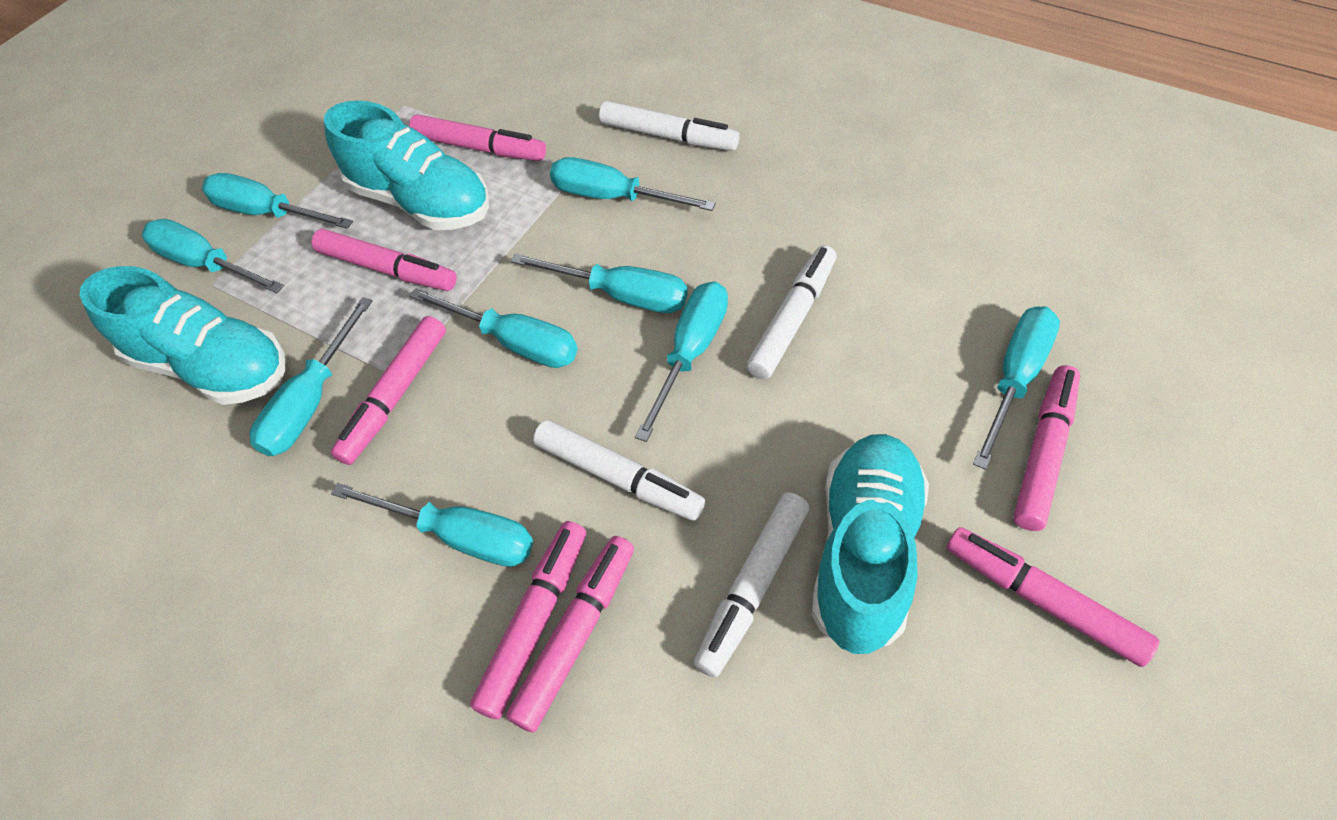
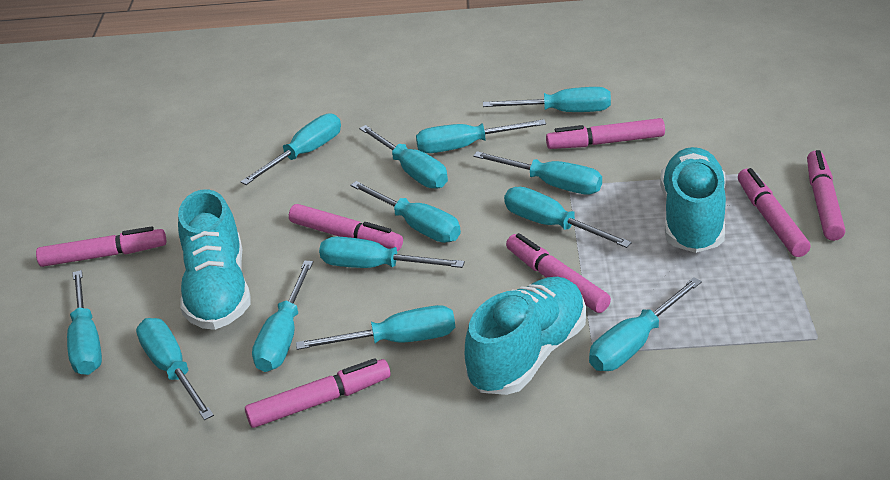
turquoise screwdriver: [142,219,284,293] [202,173,353,229] [249,297,373,456] [331,483,533,567] [410,288,578,368] [511,253,688,313] [550,157,716,211] [635,282,728,442] [973,306,1060,470] = 9 -> [67,270,102,375] [136,318,214,420] [240,113,341,185] [252,261,313,372] [296,305,455,350] [319,237,465,268] [350,181,461,243] [359,125,448,189] [416,119,546,153] [473,151,602,195] [483,87,611,112] [504,187,632,248] [589,277,702,371] = 13
white marker: [533,420,705,521] [599,101,739,151] [694,492,809,677] [746,245,837,380] = 4 -> none = 0

